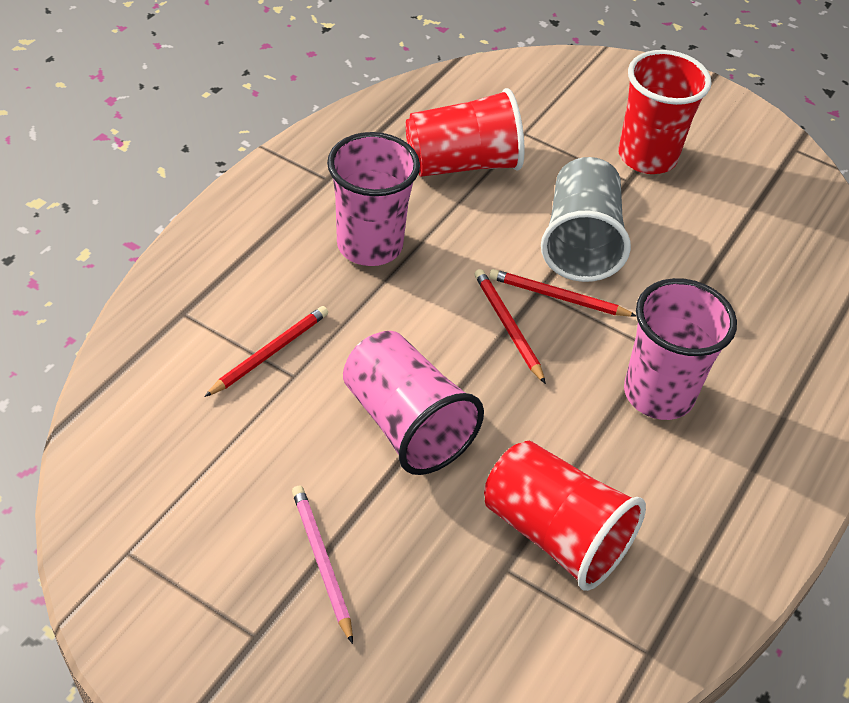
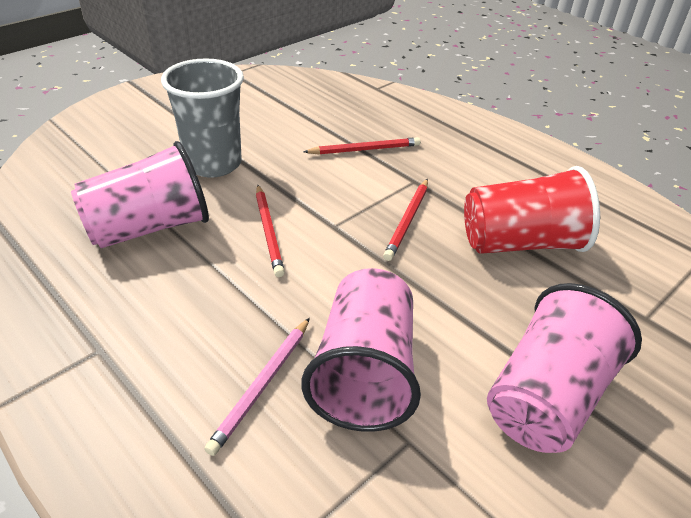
red cup: [406,88,525,177] [484,441,646,591] [618,50,712,174] = 3 -> [464,166,600,254] = 1

